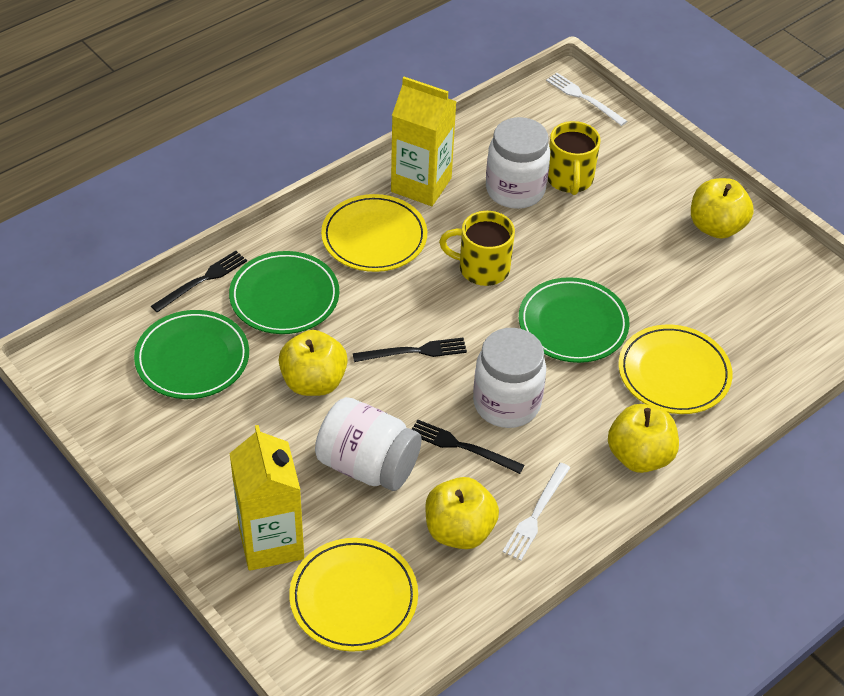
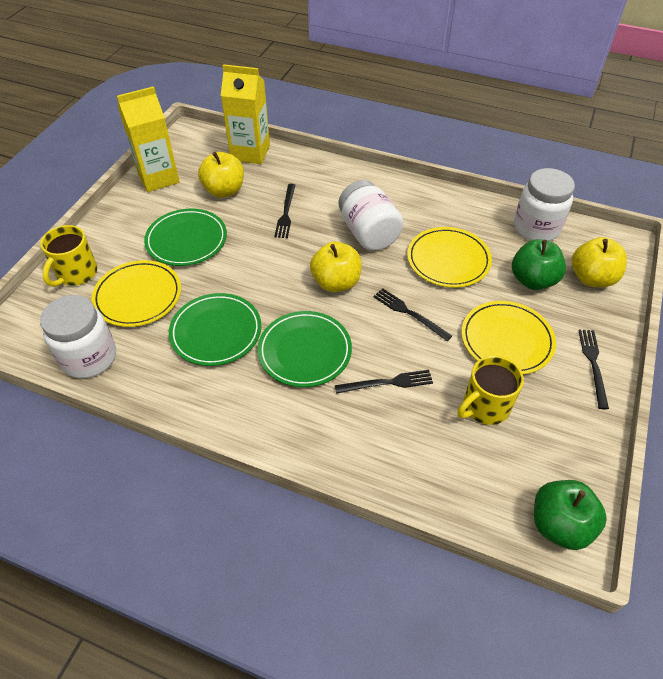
black fork: [151,251,247,312] [353,338,467,362] [412,419,524,474] = 3 -> [274,184,296,238] [335,370,433,394] [373,288,452,341] [578,330,609,409] = 4
green apple: none = 0 -> [512,239,566,290] [534,480,607,550] = 2
white fork: [503,463,570,561] [546,73,627,126] = 2 -> none = 0
yellow apple: [279,330,348,396] [425,477,499,549] [608,404,679,473] [691,178,754,239] = 4 -> [198,152,244,198] [310,242,362,292] [572,237,627,287] = 3

